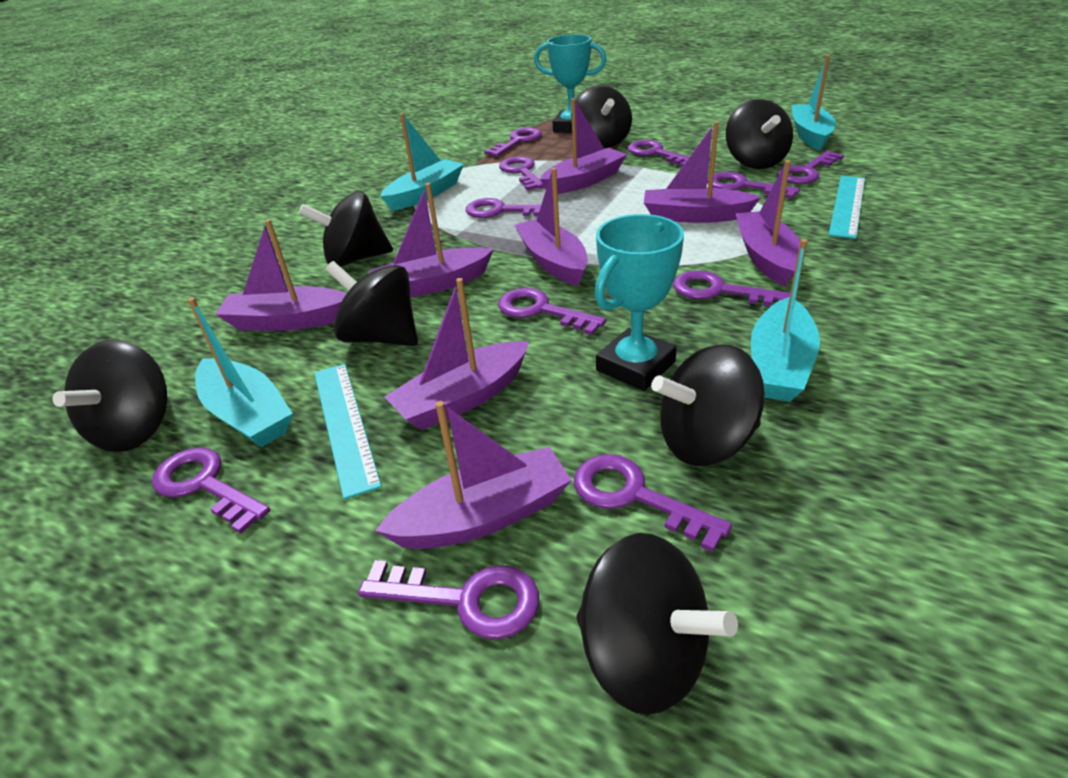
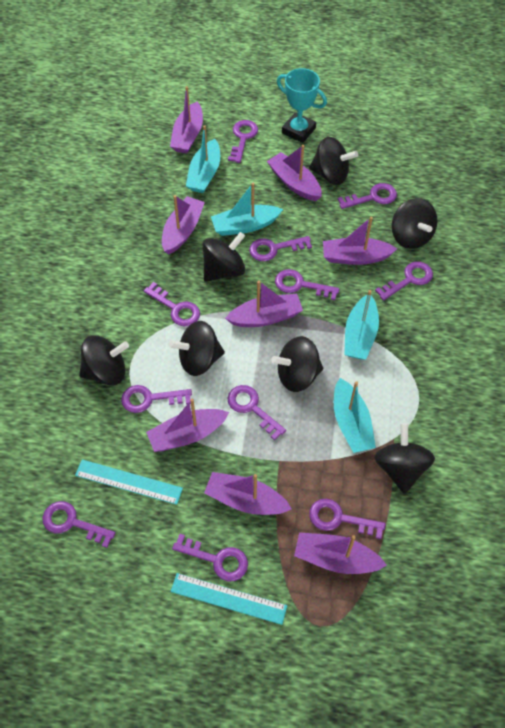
turquoise trophy: [534,34,606,133] [595,214,684,391] = 2 -> [277,68,327,143] = 1

